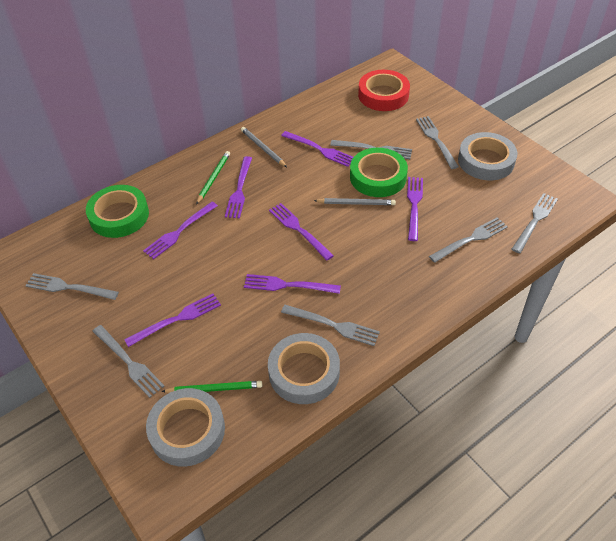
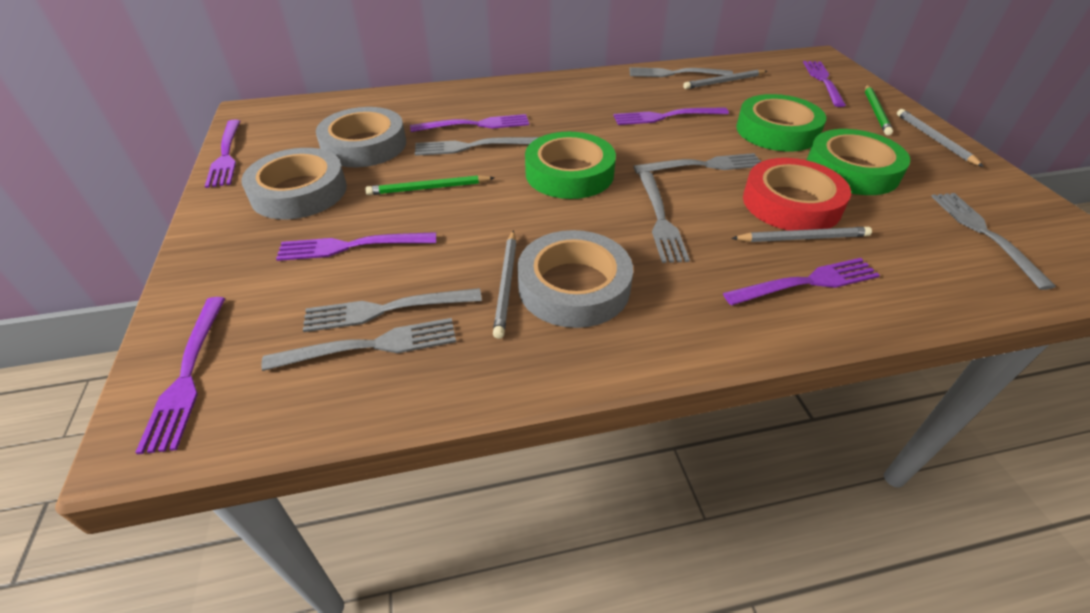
green tape: [86,185,149,238] [350,148,408,197] = 2 -> [525,132,616,199] [736,94,826,152] [807,129,910,195] = 3
grey pencil: [241,127,287,167] [314,198,396,205] = 2 -> [493,230,517,339] [683,70,767,89] [731,227,872,242] [897,109,984,167] = 4

